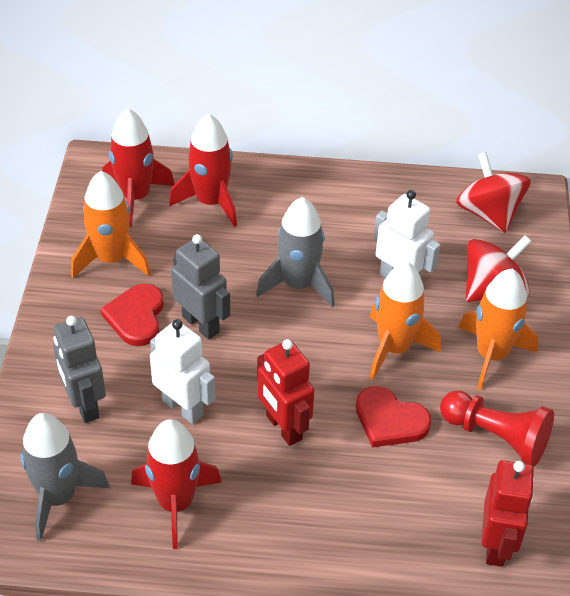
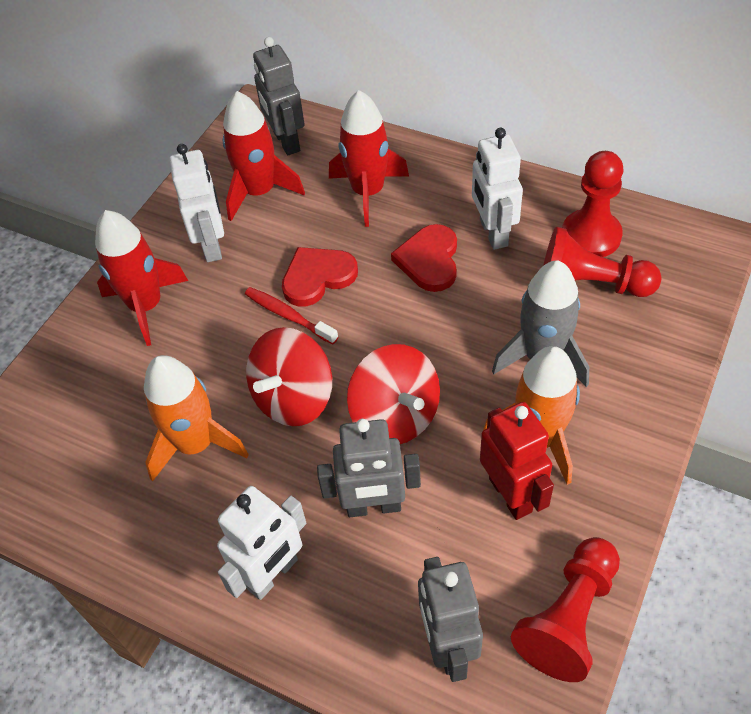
grey robot: [53,316,106,423] [171,234,230,339] = 2 -> [253,37,305,155] [317,419,421,517] [418,557,483,682] = 3
grey rocket: [20,413,110,542] [256,197,335,308] = 2 -> [492,260,589,387] = 1
orange rocket: [71,171,150,278] [370,261,441,380] [458,269,538,390] = 3 -> [144,355,249,481] [483,346,580,485] = 2
red pawn: [440,390,554,467] = 1 -> [511,537,620,682] [543,227,662,297] [562,151,623,257] = 3
red robot: [257,339,315,446] [482,460,535,567] = 2 -> [480,402,554,520] = 1
red toothbrush: none = 0 -> [245,287,338,344] = 1
white robot: [150,319,216,424] [374,190,440,278] = 2 -> [169,144,224,262] [217,486,306,600] [472,128,523,250] = 3

